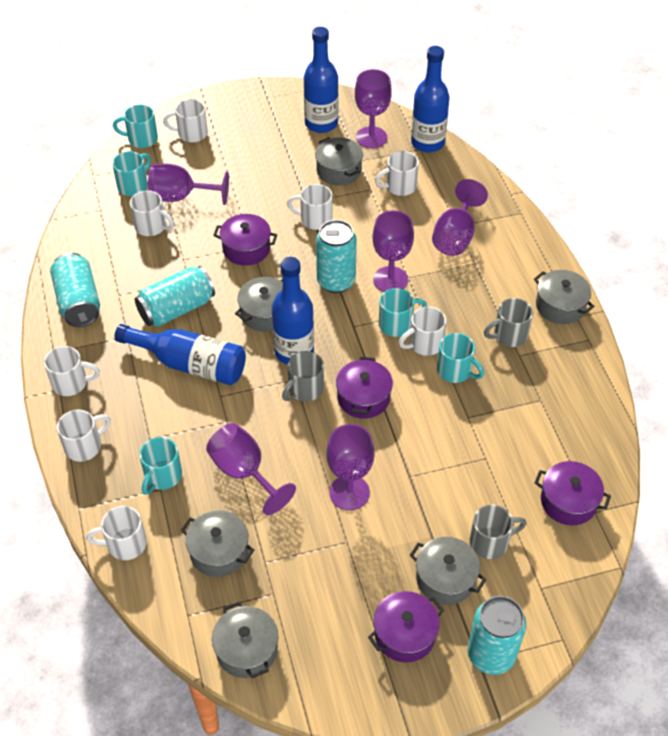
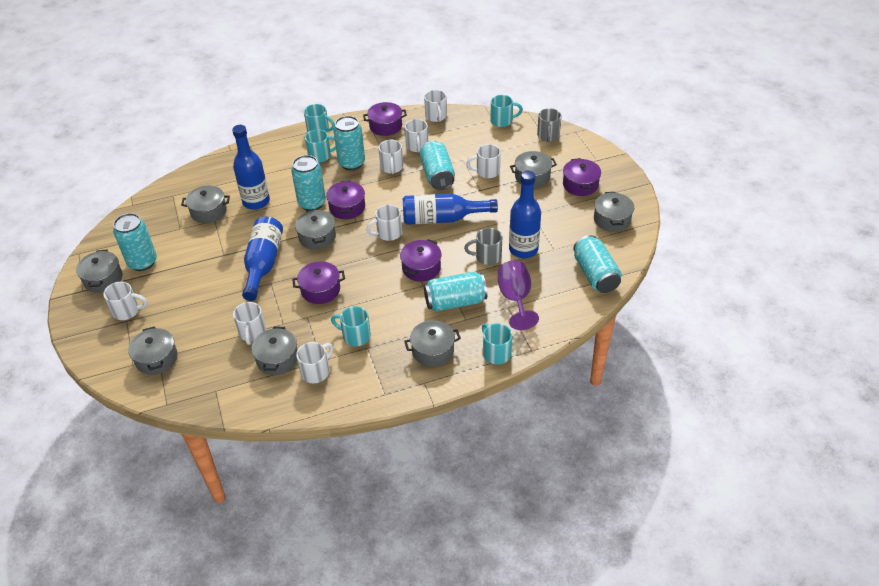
grey mug: [282,351,324,402] [470,505,527,559] [484,298,533,347] = 3 -> [464,228,502,265] [537,108,562,142] = 2
grey pot: [181,510,254,577] [212,602,278,678] [235,277,283,332] [315,137,363,186] [410,537,486,605] [534,270,594,324] = 6 -> [76,250,123,293] [128,327,178,375] [181,185,230,223] [251,327,297,375] [295,209,336,250] [404,320,461,367] [510,151,557,188] [594,192,634,232] = 8
purple goblet: [148,163,229,205] [206,423,296,515] [326,424,375,510] [355,69,392,148] [372,210,414,292] [432,179,488,256] = 6 -> [497,260,539,330] = 1
purple pot: [213,214,277,266] [336,357,393,419] [368,591,444,662] [535,461,611,525] = 4 -> [292,261,345,304] [326,180,365,219] [363,102,407,136] [400,239,441,282] [563,158,601,196] = 5
turquoise can: [50,253,100,327] [135,266,215,327] [316,220,357,293] [468,596,526,675] = 4 -> [113,213,157,271] [291,155,326,211] [333,116,365,170] [419,141,455,190] [424,272,487,312] [573,235,622,293] = 6

